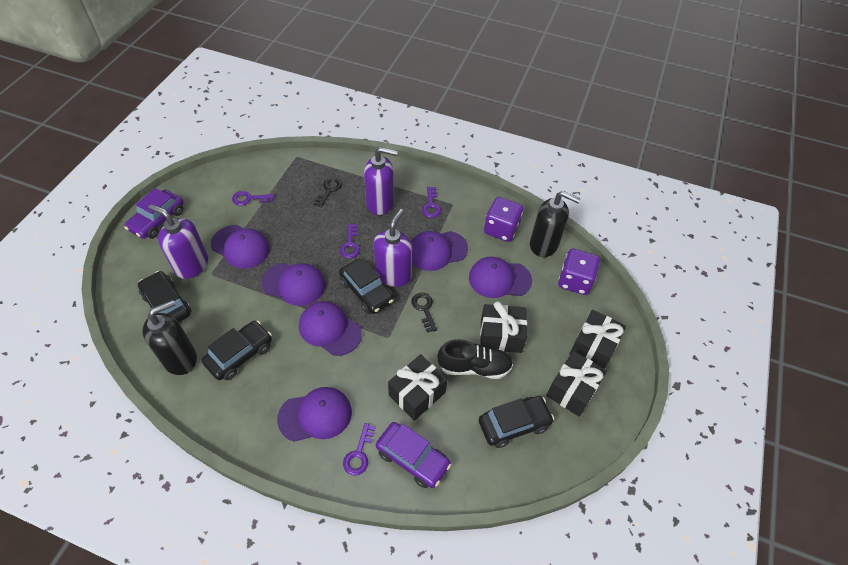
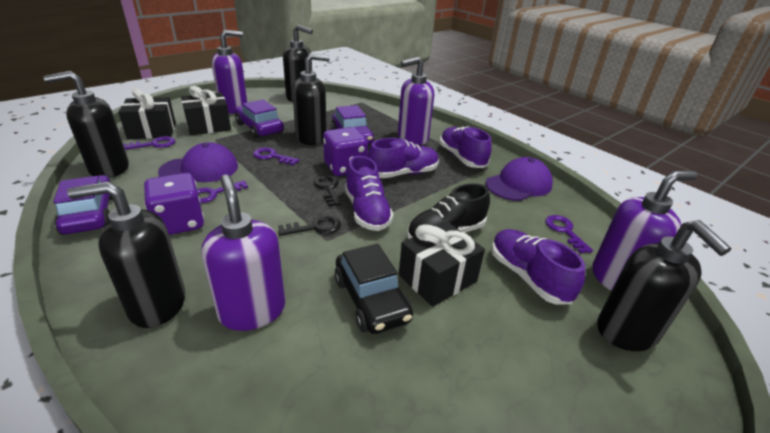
black car: [138,271,191,322] [202,321,272,380] [339,258,394,314] [479,396,554,448] = 4 -> [335,244,413,334] = 1
black gift: [388,354,448,421] [480,301,527,353] [546,351,607,416] [569,310,626,369] = 4 -> [118,89,176,140] [181,86,231,135] [399,222,485,307] = 3
black soap dispenser: [142,300,197,375] [530,191,581,257] = 2 -> [43,71,129,178] [67,181,186,328] [283,25,313,102] [292,53,330,145] [597,220,731,351] = 5
purple cap: [211,225,270,269] [262,263,325,306] [277,387,352,442] [299,301,362,356] [411,231,468,271] [469,257,532,298] = 6 -> [158,142,238,182] [486,157,553,201] = 2
purple car: [124,188,183,239] [376,422,451,488] = 2 -> [54,175,113,235] [235,99,284,139] [331,105,374,145] = 3
purple shoe: none = 0 -> [345,156,394,231] [367,138,439,178] [440,126,492,168] [491,229,585,304] = 4
purple soap dispenser: [149,204,208,279] [364,147,398,215] [374,209,412,287] = 3 -> [202,175,285,331] [212,30,247,114] [398,56,434,145] [592,171,697,291] = 4

